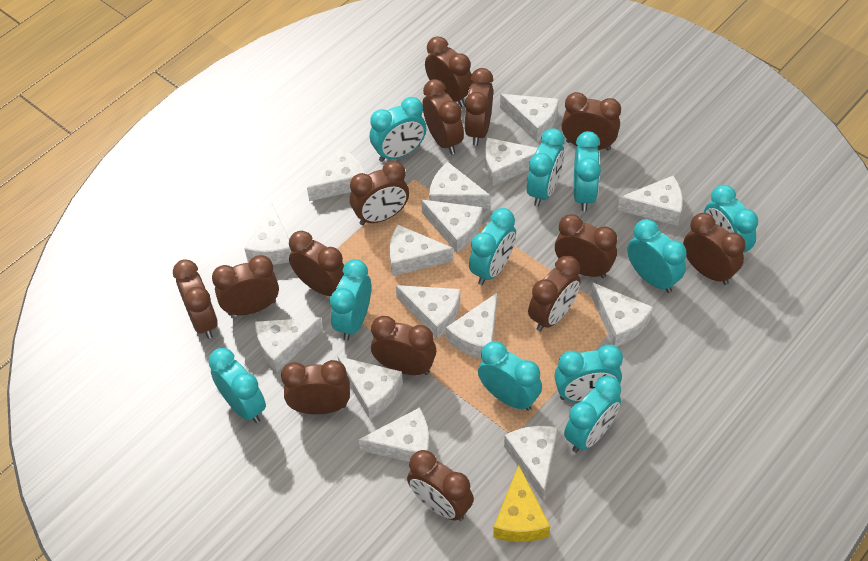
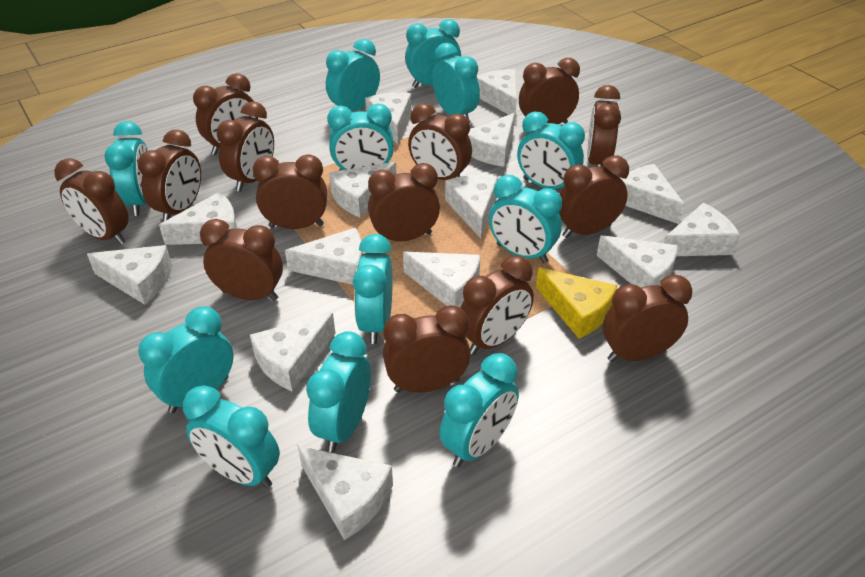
turquoise clock: [209,348,266,423] [330,259,371,341] [370,97,426,162] [469,208,516,285] [478,341,542,411] [527,128,565,206] [554,345,623,402] [564,376,621,453] [574,131,601,211] [627,219,687,293] [704,185,758,253] = 11 -> [104,121,149,216] [138,306,233,413] [183,385,280,488] [306,331,371,452] [326,39,380,111] [327,103,394,171] [353,234,393,344] [405,19,461,88] [432,43,480,123] [439,353,519,467] [489,175,562,263] [517,111,585,189] = 12
white cheese: [245,202,292,265] [255,317,323,372] [307,147,366,201] [337,356,403,419] [359,407,430,462] [390,225,453,276] [396,285,460,339] [421,200,482,253] [429,162,491,209] [446,293,497,359] [485,138,538,186] [500,94,559,142] [504,426,558,500] [591,283,653,347] [618,176,682,226] = 15 -> [87,245,172,305] [159,192,237,245] [250,313,335,392] [285,228,363,285] [298,446,393,540] [329,162,397,218] [365,92,412,144] [403,252,481,308] [445,175,498,238] [468,113,515,167] [477,69,517,117] [597,235,678,288] [621,164,685,224] [664,203,740,256] = 14

